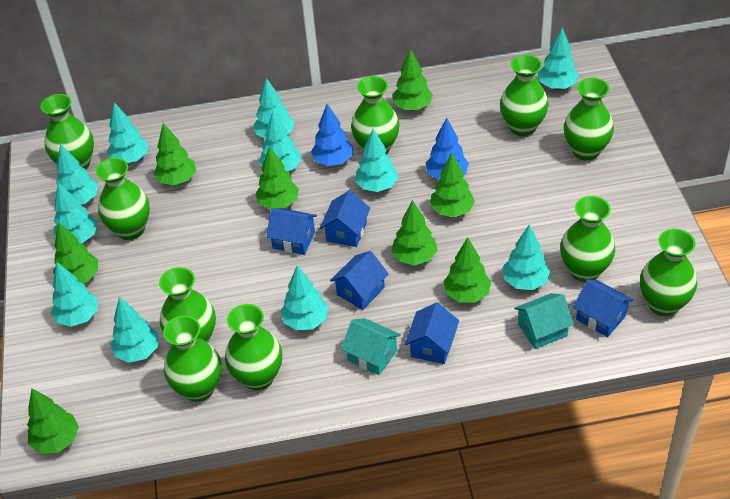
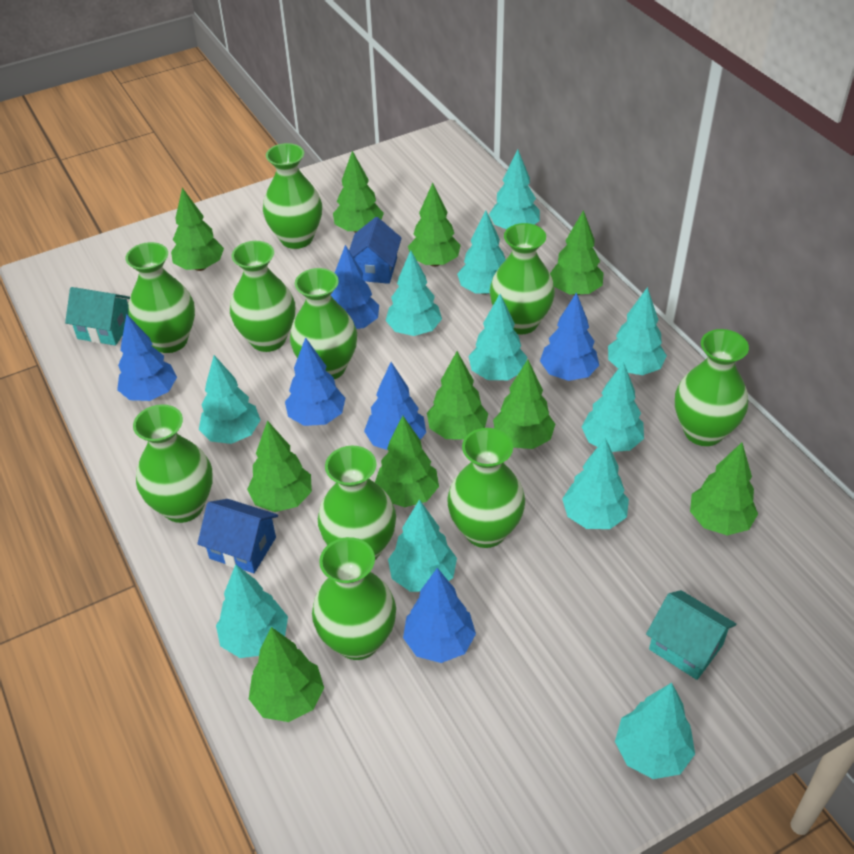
blue house: [266,208,317,255] [320,191,370,247] [330,251,389,310] [405,302,459,364] [573,279,633,337] = 5 -> [197,499,278,573] [349,217,402,284] = 2
blue tree: [311,104,353,166] [426,118,469,180] = 2 -> [117,314,177,401] [285,337,346,426] [331,245,379,329] [364,362,426,450] [403,568,476,663] [540,292,599,381] = 6
green tree: [27,388,79,454] [53,222,98,283] [154,123,196,185] [255,146,299,210] [391,200,438,266] [392,49,433,111] [430,153,475,217] [443,237,491,303] = 8 -> [171,188,224,271] [247,420,312,512] [249,627,324,722] [333,151,384,233] [375,416,439,507] [408,183,461,267] [427,351,488,440] [493,360,555,449] [550,210,604,295] [690,443,758,536] = 10

